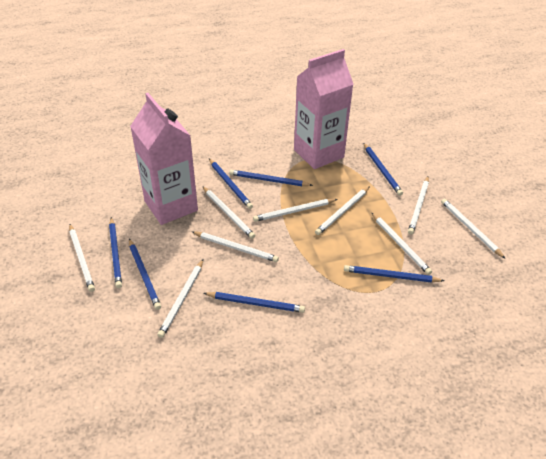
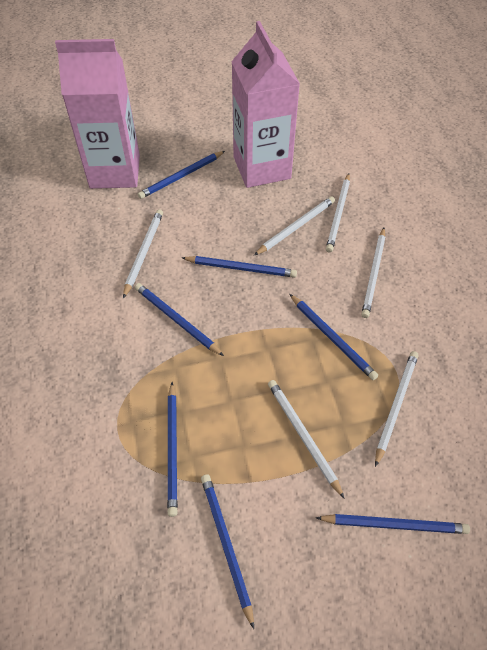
white pencil: [69,224,95,292] [157,259,203,338] [192,231,279,262] [202,186,256,239] [253,199,337,222] [315,186,370,235] [372,213,432,275] [408,177,429,235] [441,198,506,259] = 9 -> [123,209,163,298] [254,196,335,255] [268,380,345,499] [326,173,350,252] [361,228,385,318] [375,351,418,467] = 6

